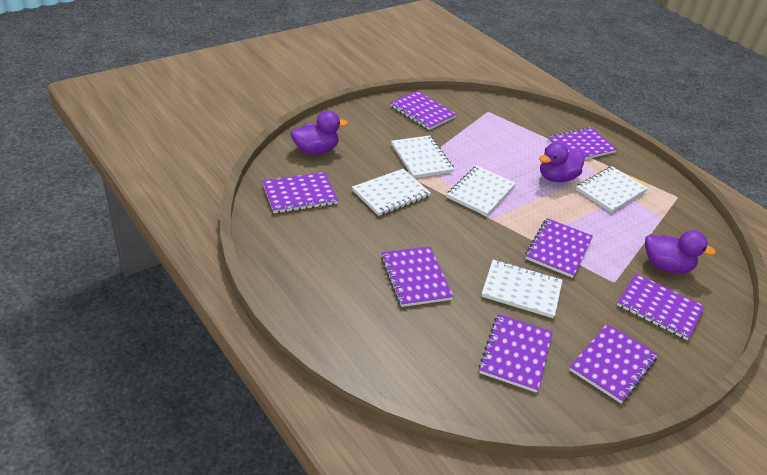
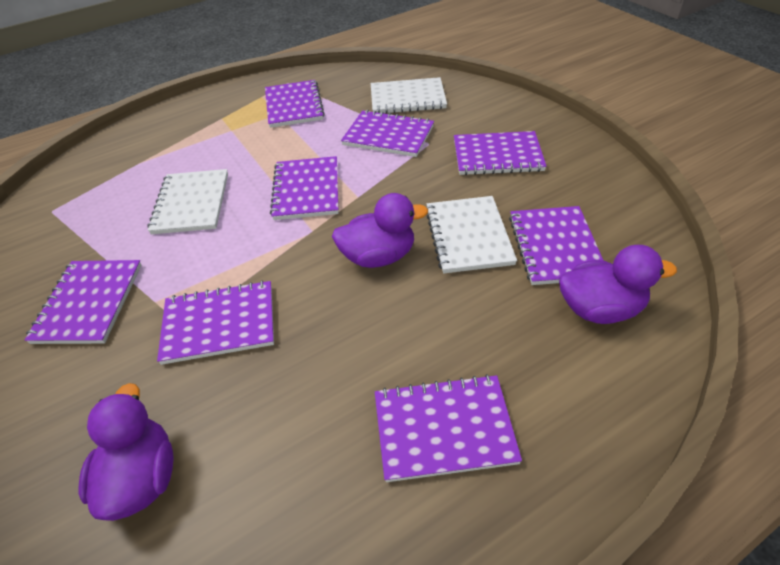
white notebook: [352,169,431,216] [391,135,454,178] [447,166,516,216] [481,259,562,318] [576,166,648,213] = 5 -> [147,169,228,234] [371,77,447,114] [426,196,517,273] = 3

